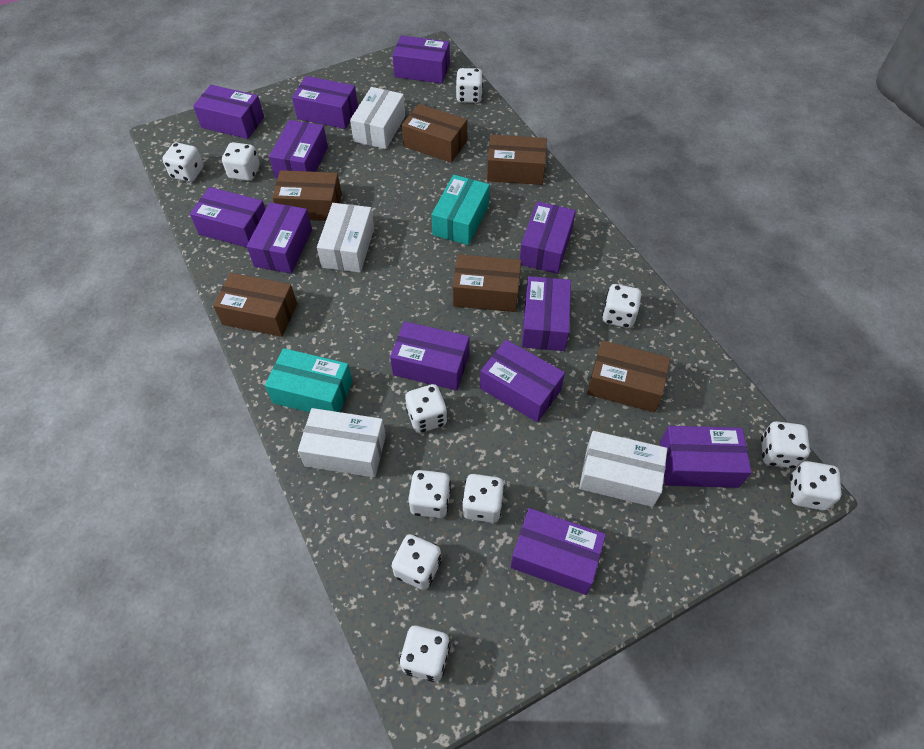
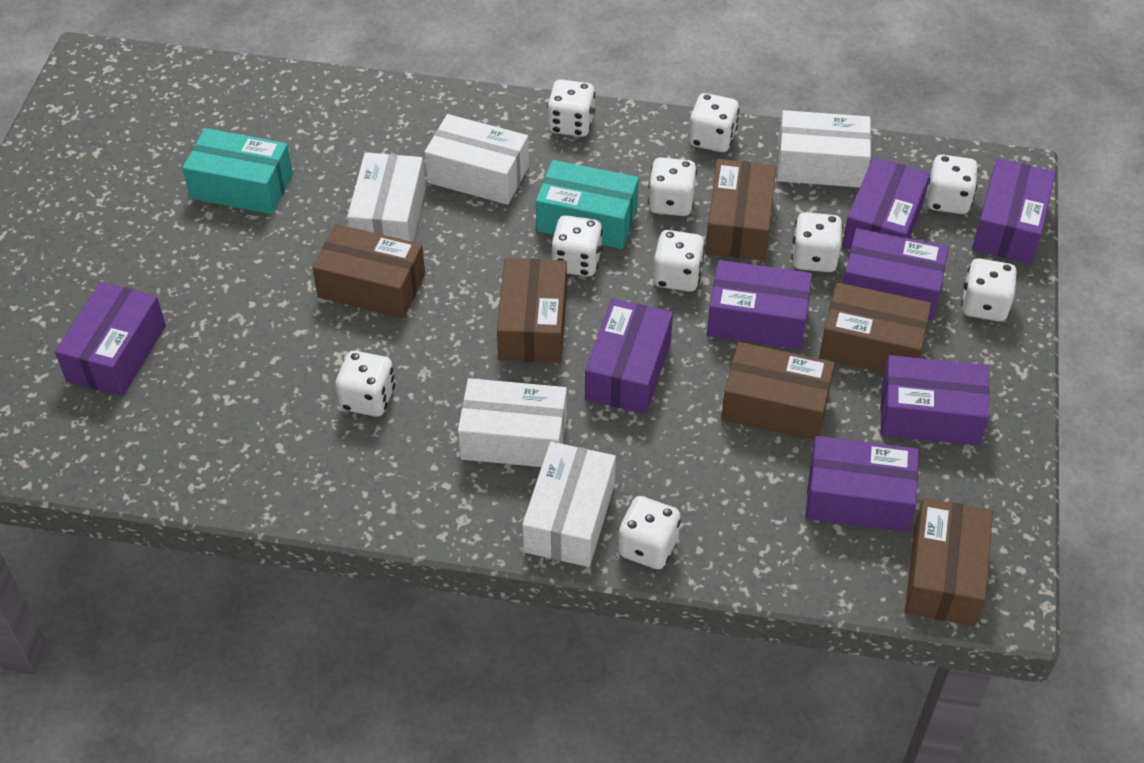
purple box: [190,187,266,247] [193,85,264,139] [247,202,312,274] [269,120,328,178] [292,76,358,129] [390,321,469,391] [392,35,450,84] [480,340,565,422] [510,508,606,595] [520,201,576,274] [522,276,571,351] [660,426,752,488] = 12 -> [55,282,166,396] [585,298,673,414] [707,260,812,349] [805,436,919,532] [842,157,930,250] [843,228,949,321] [880,355,990,446] [972,158,1056,264] = 8
white box: [298,408,386,478] [317,203,374,272] [350,87,405,149] [579,431,667,507] = 4 -> [347,152,426,242] [424,114,529,205] [458,378,567,467] [522,442,616,567] [777,110,871,188] = 5
white dice: [162,143,203,182] [222,142,260,181] [392,534,441,590] [399,626,450,682] [405,384,447,433] [408,470,451,518] [456,68,483,103] [462,474,505,523] [602,284,641,328] [761,421,810,469] [790,461,841,510] = 11 -> [335,351,395,417] [547,79,595,137] [551,215,603,277] [617,496,681,569] [648,158,697,216] [653,230,705,292] [689,93,739,152] [791,212,843,272] [926,155,978,214] [961,258,1018,322] = 10

